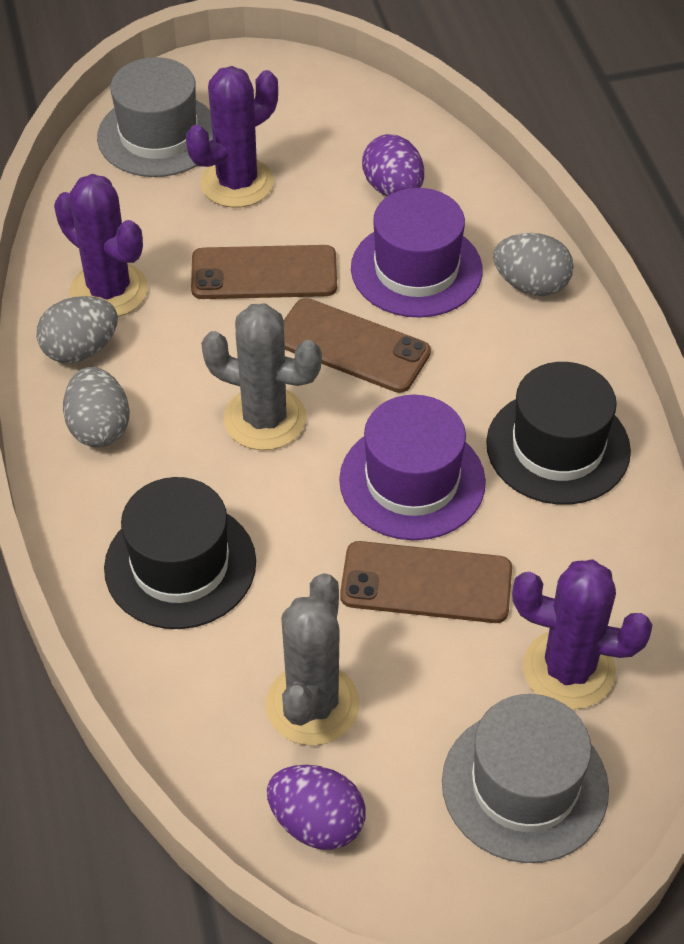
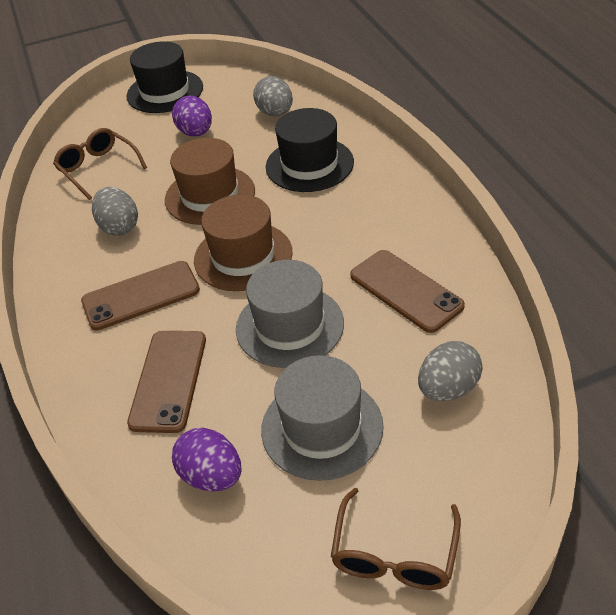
brown glasses: none = 0 -> [53,128,147,200] [331,488,461,590] = 2
brown hat: none = 0 -> [165,138,255,225] [194,195,293,291] = 2
grey cactus: [201,303,322,450] [265,573,360,746] = 2 -> none = 0
purple cactus: [54,174,148,317] [186,66,278,208] [512,559,652,709] = 3 -> none = 0
purple hat: [339,395,486,540] [351,188,483,318] = 2 -> none = 0

